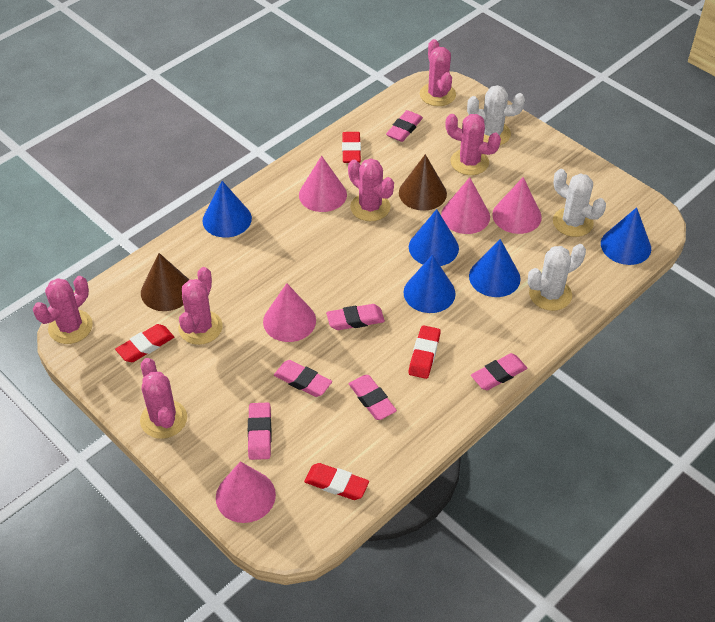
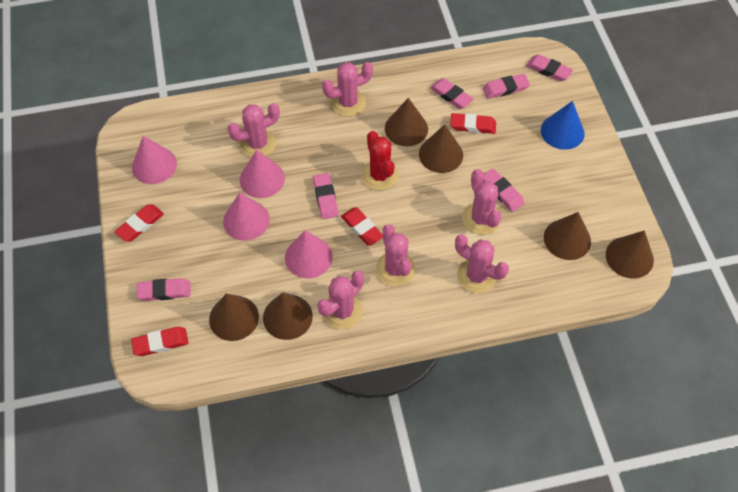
blue cone: [202,181,252,238] [404,255,456,313] [409,209,459,266] [469,239,521,297] [601,207,651,265] = 5 -> [541,101,585,150] = 1
brown cone: [141,253,189,311] [399,154,447,211] = 2 -> [209,294,259,341] [263,292,313,340] [385,98,428,146] [419,125,463,173] [544,212,591,260] [606,230,654,279] = 6
pink cone: [216,461,276,523] [263,283,316,342] [299,156,347,212] [441,177,490,234] [492,177,542,234] = 5 -> [132,136,177,184] [223,192,270,241] [240,150,285,198] [285,230,333,278] = 4
red cactus: none = 0 -> [361,131,399,191] = 1
white cactus: [467,85,525,145] [528,244,586,311] [553,169,606,237] = 3 -> none = 0

